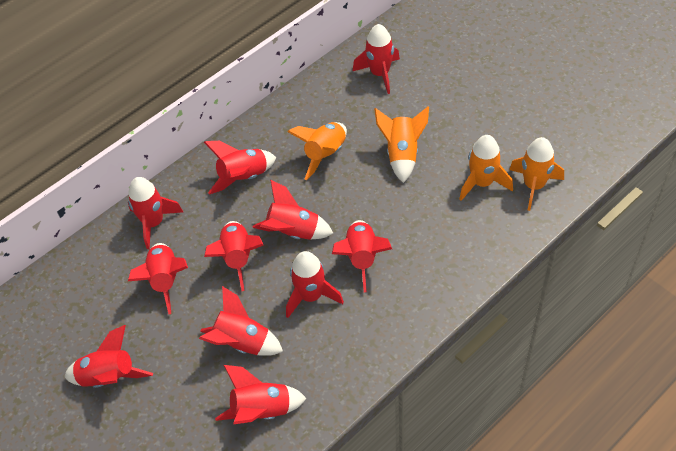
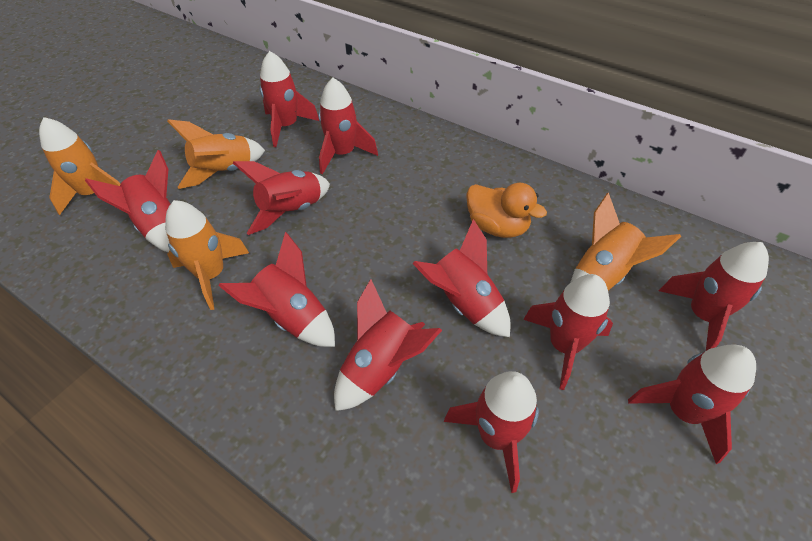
orange duck: none = 0 -> [466,183,547,238] = 1

